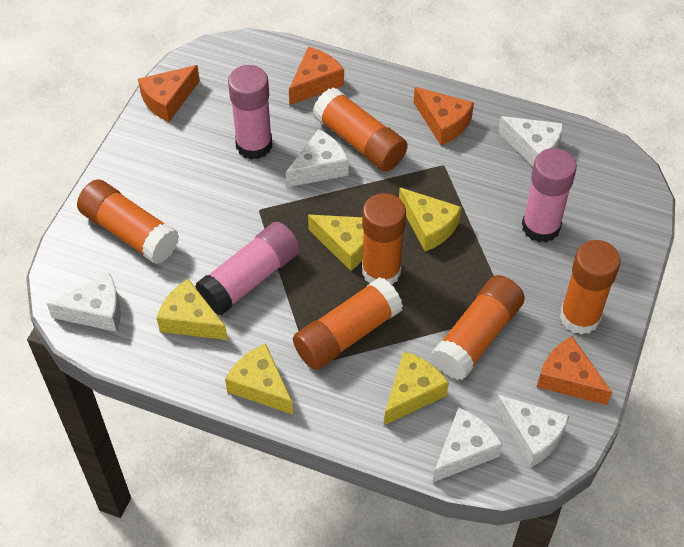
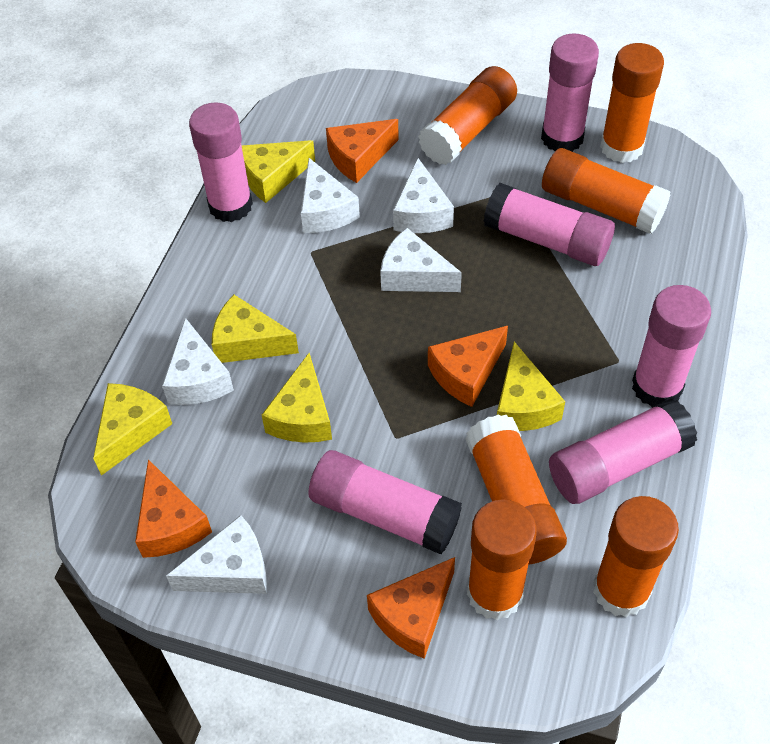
pink glue stick: [195,222,300,315] [228,65,272,159] [522,148,577,243] = 3 -> [189,102,253,222] [308,450,462,554] [483,183,615,266] [541,34,599,152] [549,398,697,504] [632,285,711,407] = 6

